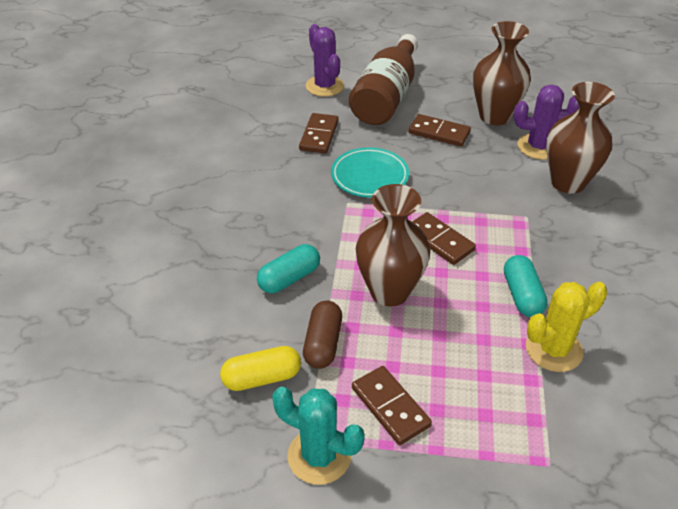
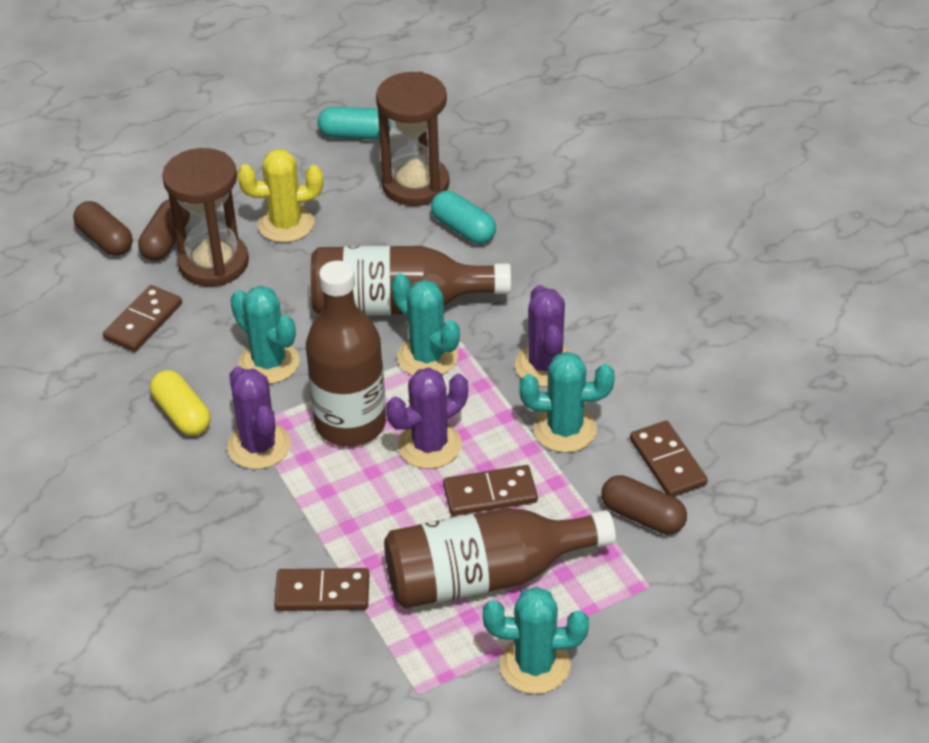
brown bottle: [349,34,418,125] = 1 -> [306,261,386,446] [311,246,511,315] [384,508,616,608] = 3
brown capsule: [303,301,342,369] = 1 -> [73,201,133,256] [138,199,190,261] [601,475,687,534] = 3
brown hourglass: none = 0 -> [162,148,249,287] [376,72,450,206] = 2
brown vase: [356,184,430,306] [473,21,531,125] [546,82,615,194] = 3 -> none = 0
purple cactus: [306,24,344,97] [514,85,579,160] = 2 -> [227,366,291,469] [386,368,468,469] [515,285,571,387] = 3
turquoise cactus: [272,387,365,485] = 1 -> [230,286,300,384] [391,273,460,376] [483,587,589,694] [519,352,615,453] = 4
turquoise plate: [331,147,409,198] = 1 -> none = 0

